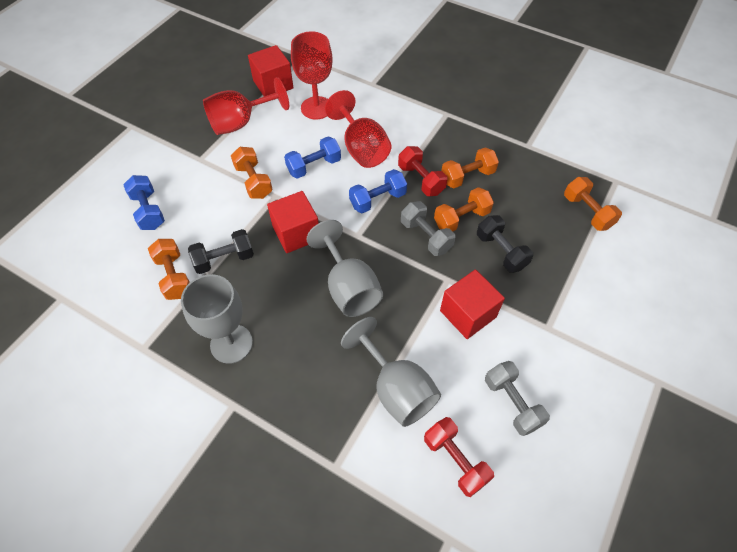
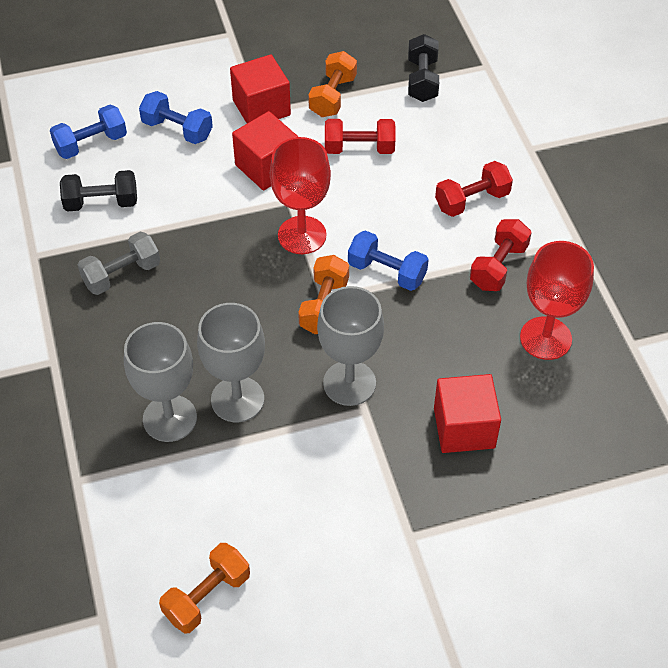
grey dumbbell: [401,201,456,256] [485,361,550,436] = 2 -> [78,232,160,295] = 1
orange dumbbell: [148,239,190,300] [231,147,273,199] [434,187,494,232] [441,147,499,188] [564,177,622,231] = 5 -> [159,543,250,634] [298,255,349,334] [308,51,357,117] = 3
red dumbbell: [398,146,447,196] [424,417,494,497] = 2 -> [325,119,395,154] [435,161,513,217] [470,219,532,291] = 3
red goblet: [203,77,289,135] [291,32,333,119] [325,90,391,168] = 3 -> [270,137,331,254] [520,241,594,360] = 2

